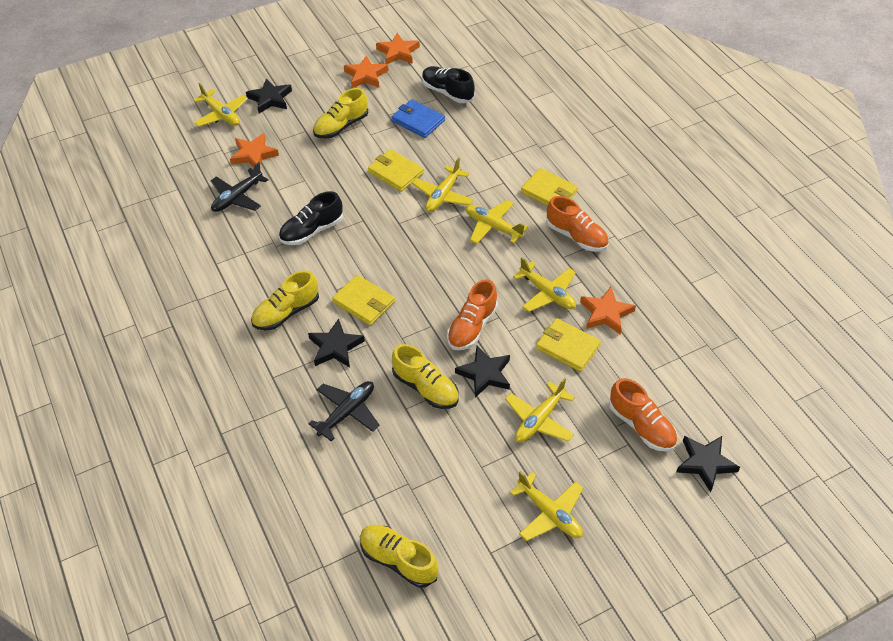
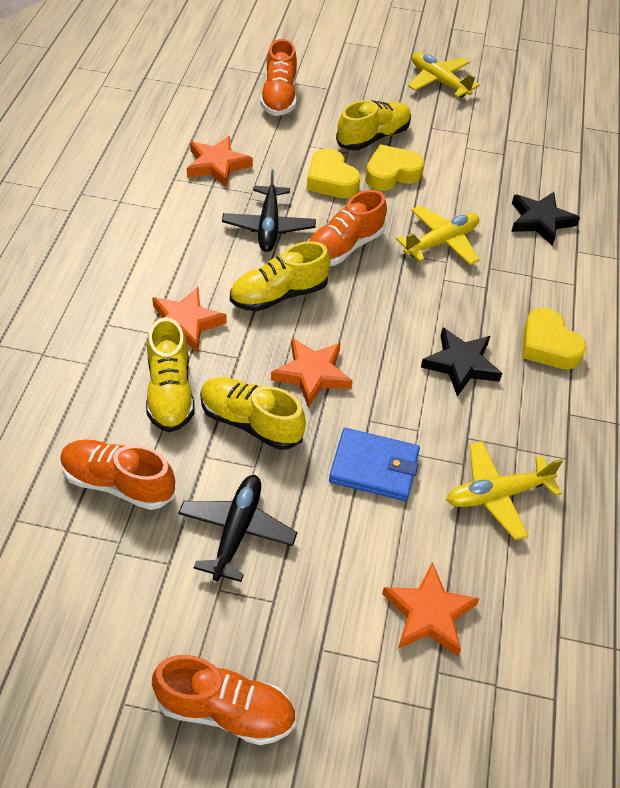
black shoe: [279,191,343,245] [422,66,474,103] = 2 -> none = 0
black star: [246,78,292,114] [308,319,365,368] [455,346,510,398] [676,436,740,492] = 4 -> [421,328,502,397] [511,192,580,246] = 2
orange shoe: [447,279,498,350] [546,196,609,252] [609,378,677,452] = 3 -> [60,439,175,510] [152,655,296,745] [260,39,297,116] [308,190,387,266] = 4
yellow heart: none = 0 -> [307,148,360,198] [365,145,424,191] [522,308,586,370] = 3
yellow plane: [193,83,248,127] [412,157,473,212] [466,200,529,244] [505,378,575,443] [510,471,583,541] [513,257,576,312] = 6 -> [396,206,479,265] [408,52,480,98] [447,441,563,540] = 3
yellow wallet: [332,275,395,326] [368,149,424,192] [521,168,578,205] [536,318,601,372] = 4 -> none = 0

